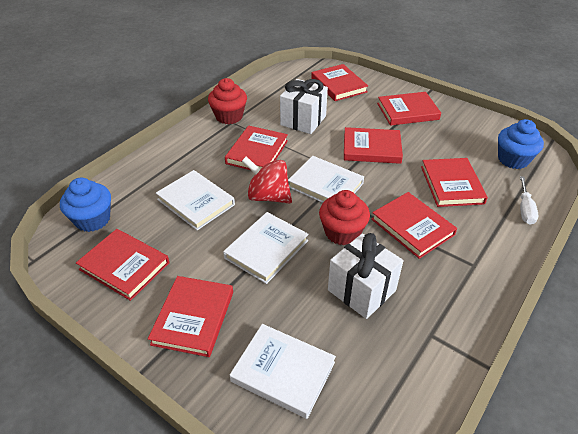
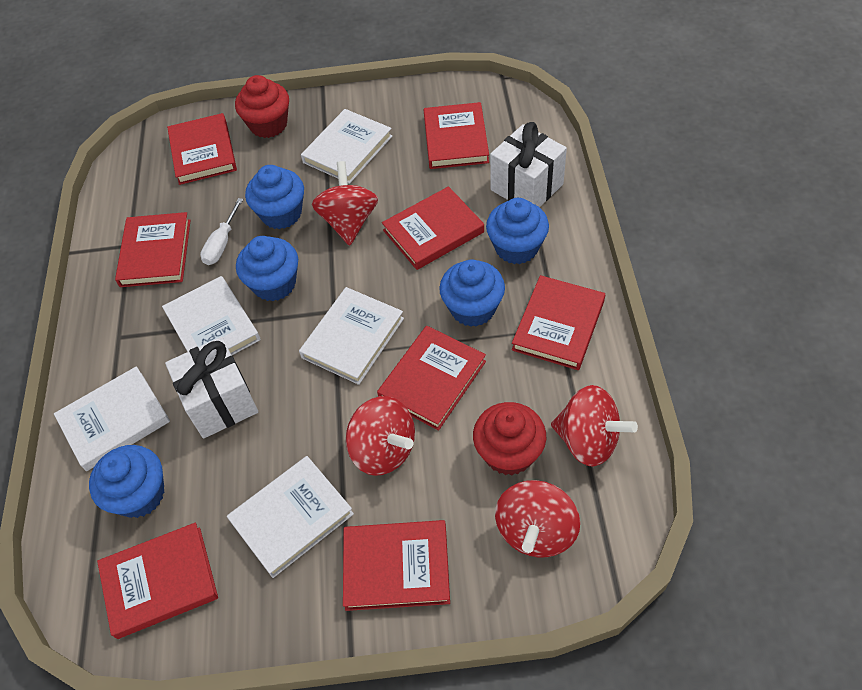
blue cupcake: [60,178,111,232] [498,119,544,169] = 2 -> [89,445,164,518] [236,236,298,301] [245,165,304,229] [439,259,505,327] [486,198,549,264] = 5
red spinning top: [242,156,292,204] = 1 -> [312,161,378,245] [346,396,415,476] [495,480,580,557] [551,385,638,466] = 4
white book: [156,170,235,230] [223,212,309,284] [230,324,336,419] [288,156,364,203] = 4 -> [54,366,170,471] [162,276,260,355] [227,456,354,578] [299,287,404,385] [301,109,392,184] = 5

